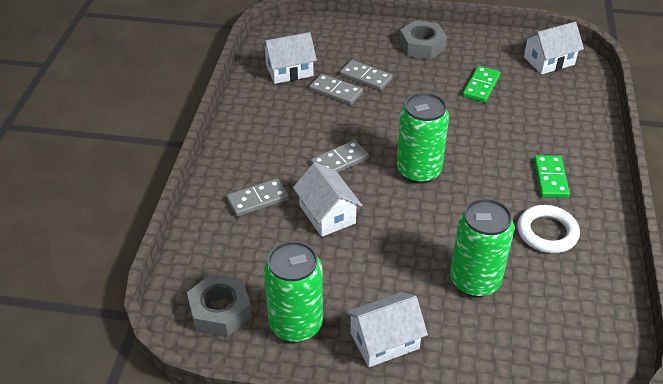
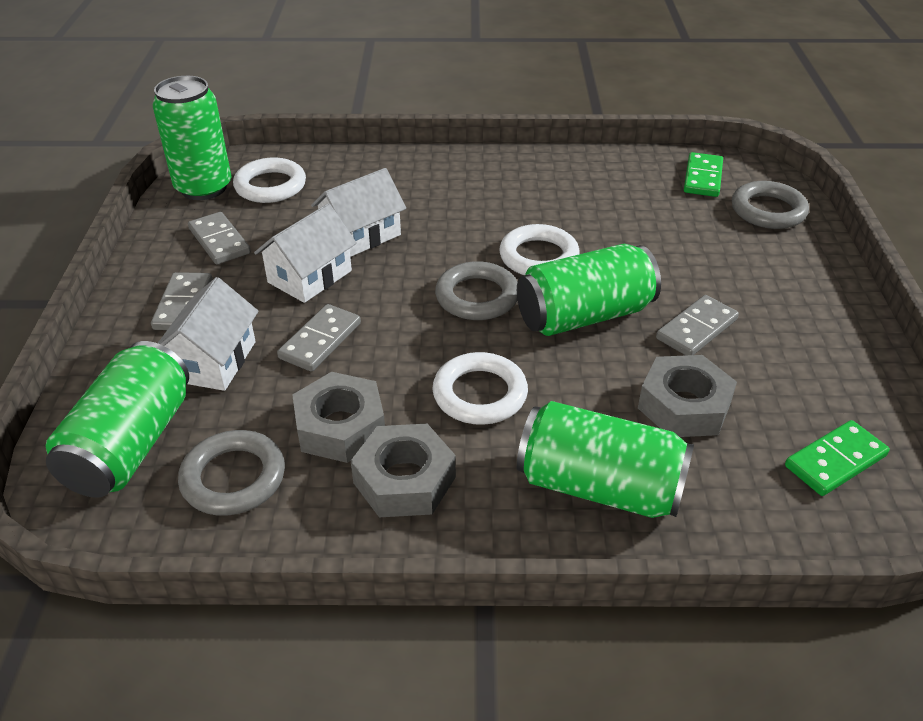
green can: [264,241,323,342] [397,92,449,184] [450,198,515,297] = 3 -> [46,341,189,498] [153,76,232,200] [517,243,661,336] [517,401,694,518] = 4
grey nut: [187,273,252,337] [399,20,447,60] = 2 -> [292,372,385,463] [351,424,456,517] [638,355,737,437] = 3
grey ring: none = 0 -> [178,430,285,516] [435,261,517,320] [732,181,809,229] = 3
white house: [262,32,317,84] [293,162,362,237] [345,292,428,367] [523,22,584,74] = 4 -> [158,277,258,391] [254,203,357,303] [311,168,406,257] = 3
white ring: [518,205,580,253] = 1 -> [233,158,306,203] [432,352,528,425] [499,224,580,275] = 3

